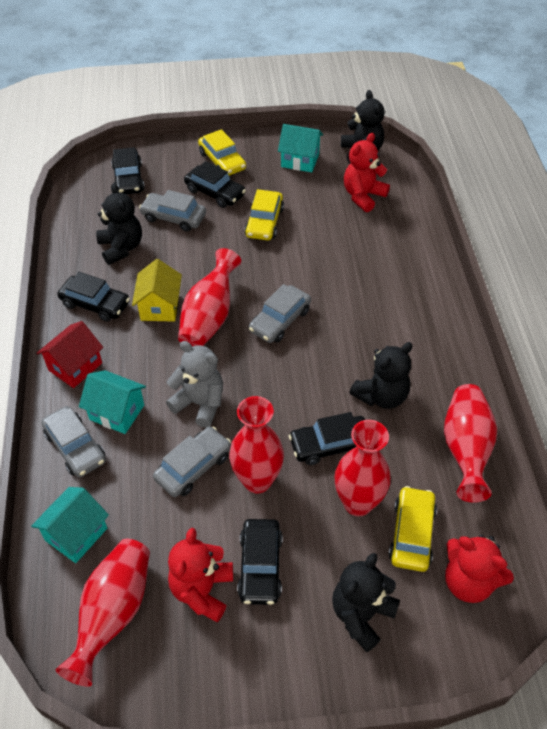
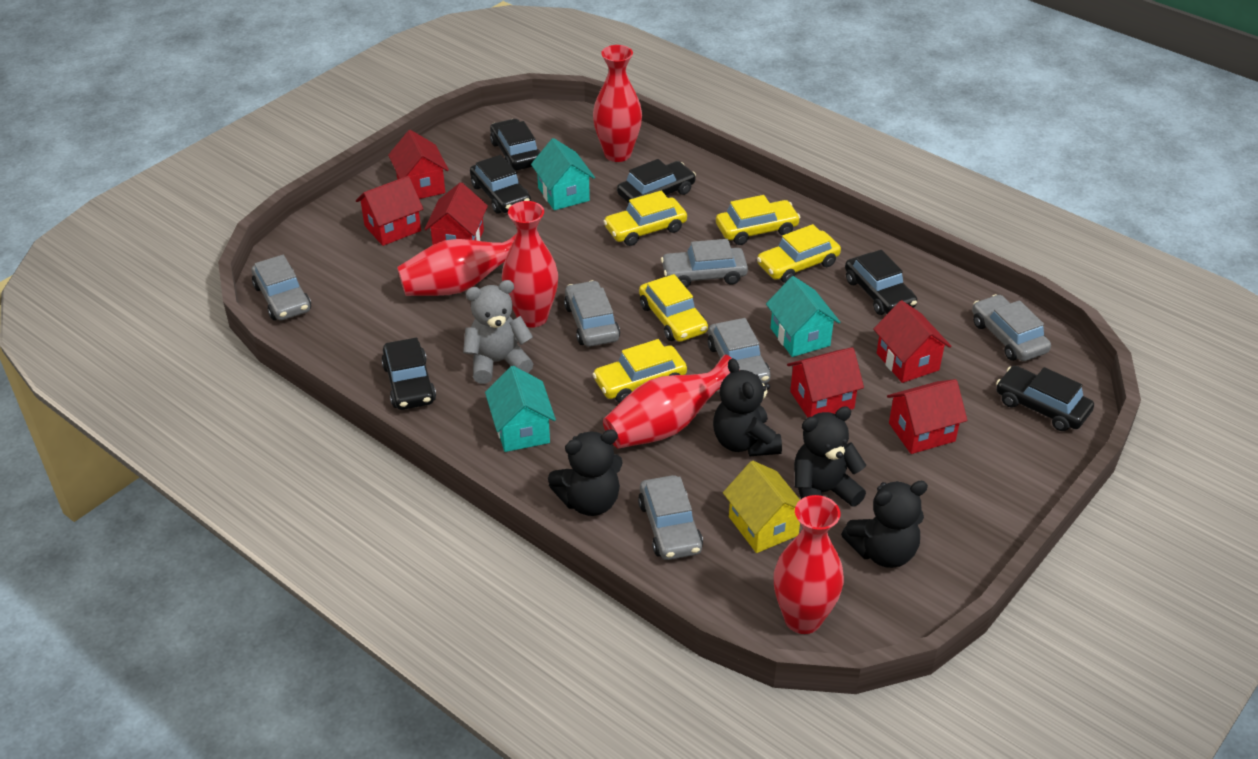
black car: [57,272,130,322] [111,147,145,194] [184,161,246,208] [237,519,283,605] [289,412,365,465] = 5 -> [381,338,436,410] [470,155,531,213] [490,119,540,170] [617,159,696,204] [845,250,917,315] [996,366,1094,431] = 6
grey car: [41,406,106,477] [139,190,206,232] [153,426,231,497] [249,284,311,343] = 4 -> [252,255,311,321] [564,280,620,347] [638,475,703,560] [661,239,748,288] [708,318,770,384] [972,294,1051,361] = 6
red house: [37,321,103,388] = 1 -> [356,176,424,246] [388,130,449,199] [424,182,488,245] [787,347,864,418] [873,300,951,383] [887,379,967,454] = 6
red teddy bear: [168,528,233,622] [344,133,390,212] [445,535,514,603] = 3 -> none = 0
yellow car: [198,129,246,176] [245,189,284,240] [388,486,437,572] = 3 -> [592,339,687,403] [603,191,687,246] [639,274,708,342] [716,195,801,245] [757,224,841,283] = 5

